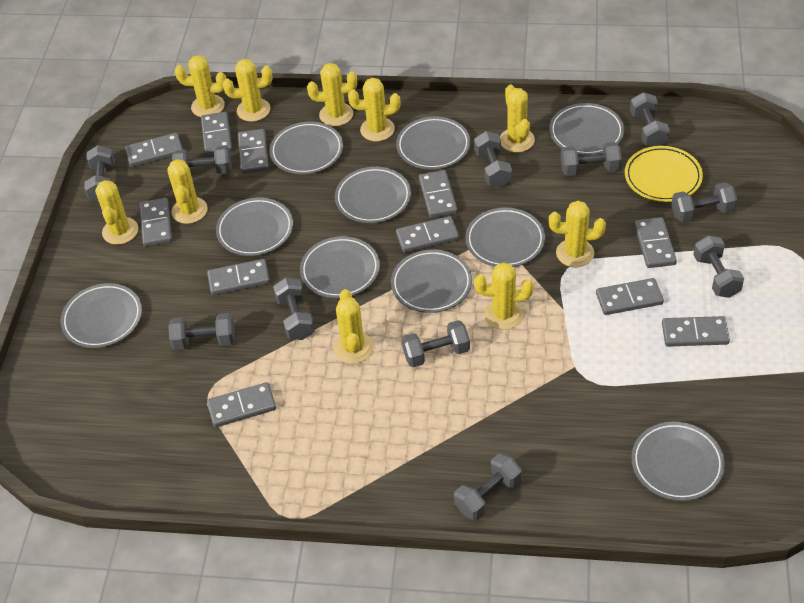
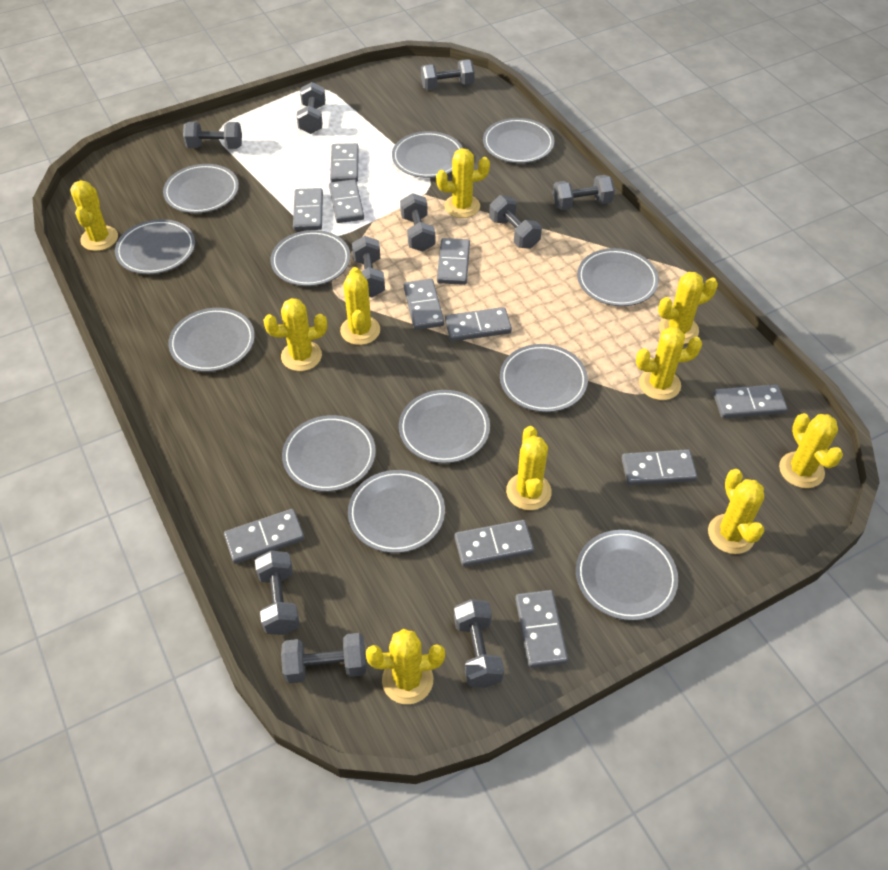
grey dumbbell: [84,145,115,201] [168,313,235,350] [172,146,232,174] [273,277,315,340] [402,320,470,367] [454,453,522,520] [474,131,512,188] [561,142,622,176] [630,92,670,147] [671,182,737,222] [693,235,744,298] = 11 -> [183,122,242,149] [255,551,300,635] [281,633,366,683] [297,82,326,134] [352,236,385,297] [400,193,435,251] [421,59,475,90] [454,599,504,688] [489,195,542,249] [553,175,615,210] = 10
grey plate: [61,283,142,348] [216,198,293,256] [270,121,343,174] [300,236,380,298] [335,167,411,223] [391,250,472,313] [396,117,470,170] [466,207,545,267] [549,103,624,155] [632,422,725,501] = 10 -> [115,219,195,274] [163,164,239,213] [168,308,255,372] [270,230,351,286] [282,415,376,492] [348,470,445,553] [392,131,463,178] [399,390,490,463] [483,118,555,163] [500,344,588,412] [576,530,678,621] [577,248,659,306] = 12
yellow plate: [625,146,703,202] = 1 -> none = 0

